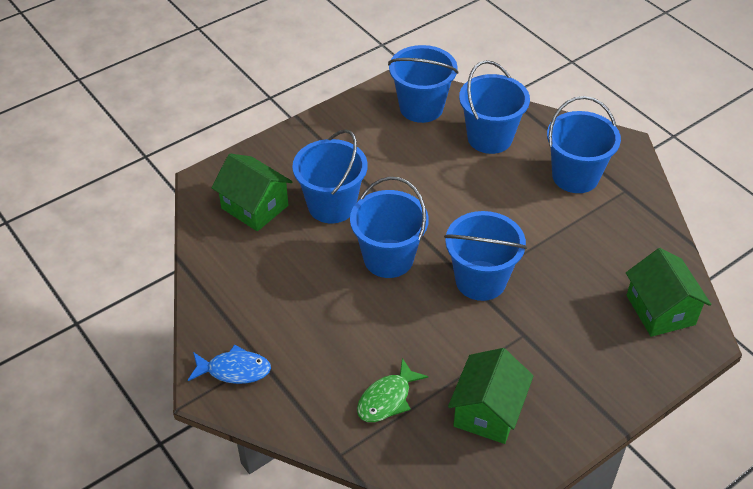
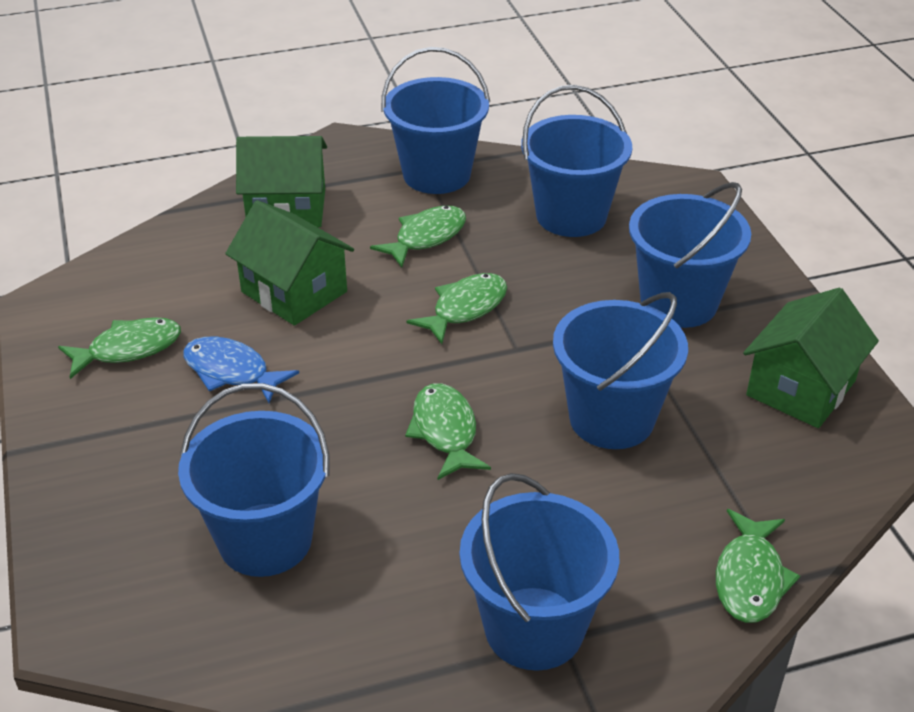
green fish: [357,358,428,422] = 1 -> [58,317,181,379] [370,205,466,268] [405,383,491,480] [406,273,507,344] [716,509,800,623] = 5

